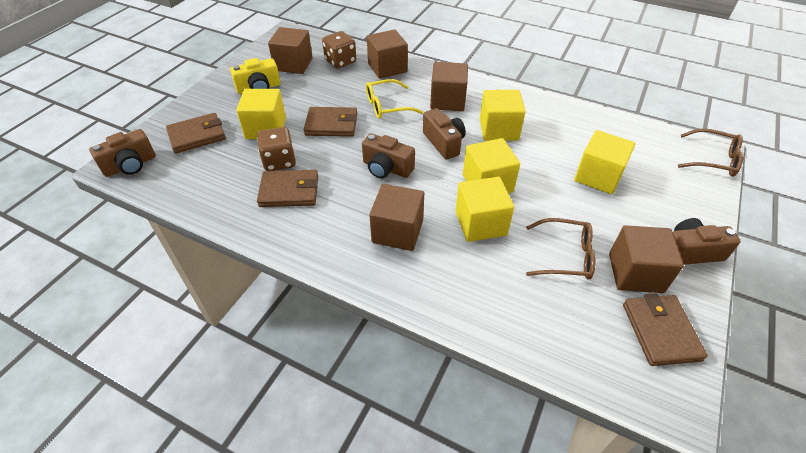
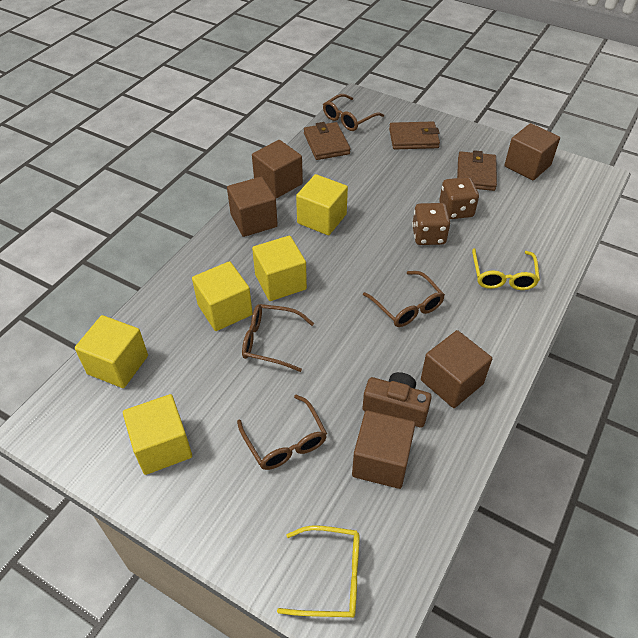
brown camera: [89,129,156,177] [362,133,415,179] [423,108,466,159] [673,218,741,265] = 4 -> [363,372,432,427] = 1
brown glasses: [526,218,596,280] [678,128,744,177] = 2 -> [237,395,327,470] [242,304,314,372] [323,94,384,131] [363,271,445,327] = 4
brown wallet: [166,113,226,153] [257,170,318,207] [304,107,357,137] [623,293,708,366] = 4 -> [304,122,350,160] [389,121,440,150] [457,150,497,191] = 3
yellow camera: [230,58,280,94] = 1 -> none = 0
yellow glasses: [366,79,423,119] = 1 -> [277,525,360,618] [472,248,540,290] = 2

